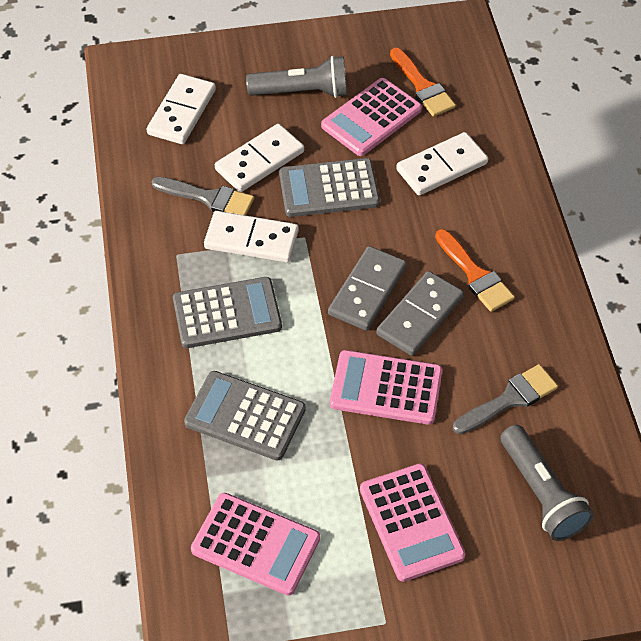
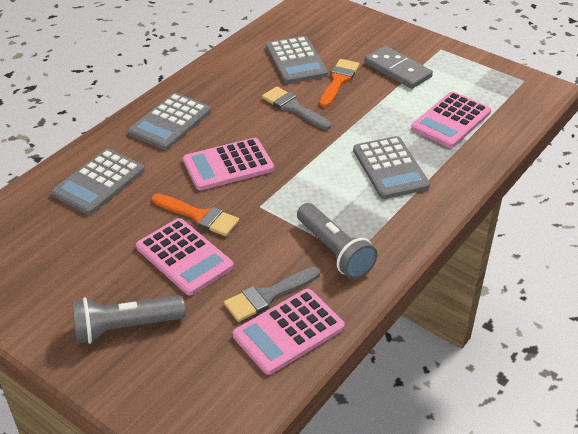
grey calculator: [173,277,282,348] [184,371,306,461] [279,158,380,217] = 3 -> [52,148,145,215] [128,93,211,150] [266,36,328,84] [353,136,430,199] = 4
grey domino: [328,246,407,331] [376,271,464,356] = 2 -> [365,46,433,89] = 1
white domino: [147,74,216,144] [204,211,299,263] [215,124,304,192] [396,132,488,195] = 4 -> none = 0

